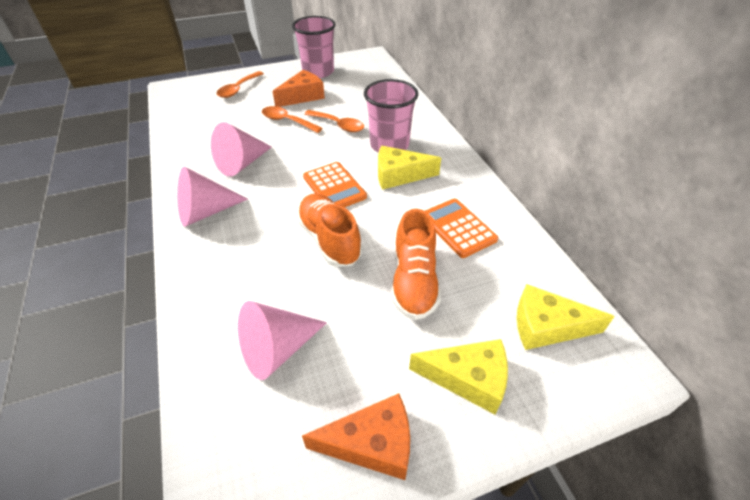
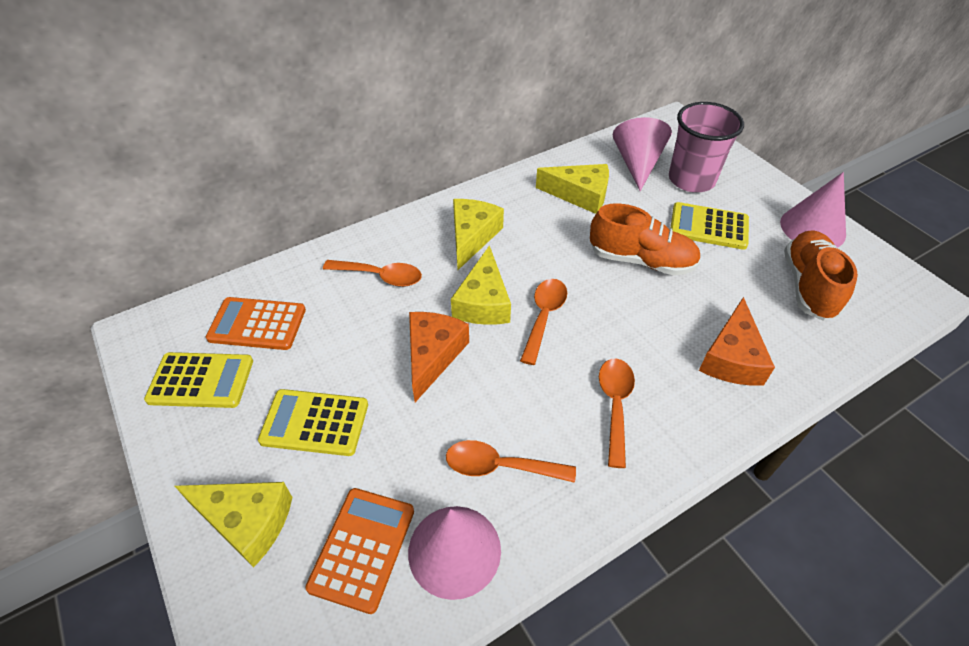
orange spoon: [217,71,264,98] [262,106,322,133] [304,110,364,132] = 3 -> [323,260,422,287] [446,440,576,483] [520,279,567,365] [599,358,635,468] = 4
pink cup: [292,16,336,78] [364,79,418,152] = 2 -> [669,102,744,192] = 1
yellow calculator: none = 0 -> [144,352,253,408] [258,389,368,456] [671,202,749,250] = 3
yellow cheese: [378,146,441,190] [409,339,508,414] [517,284,615,350] = 3 -> [175,482,292,568] [451,245,511,325] [453,199,504,270] [536,164,609,214] = 4

